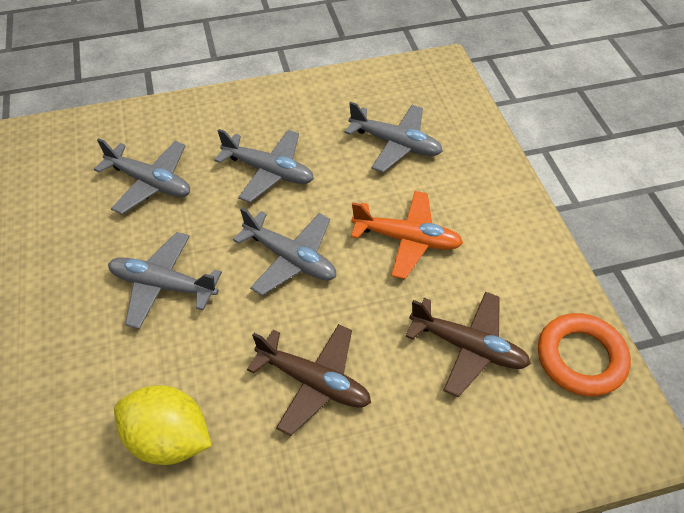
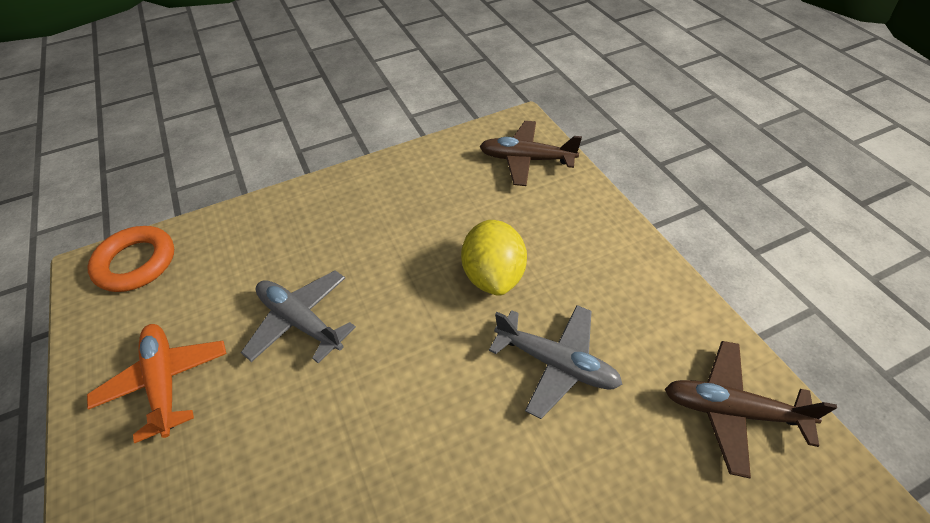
grey plane: [94,138,190,214] [108,232,222,329] [214,129,314,203] [233,207,336,296] [345,102,443,172] = 5 -> [241,270,356,363] [489,305,622,419] = 2

